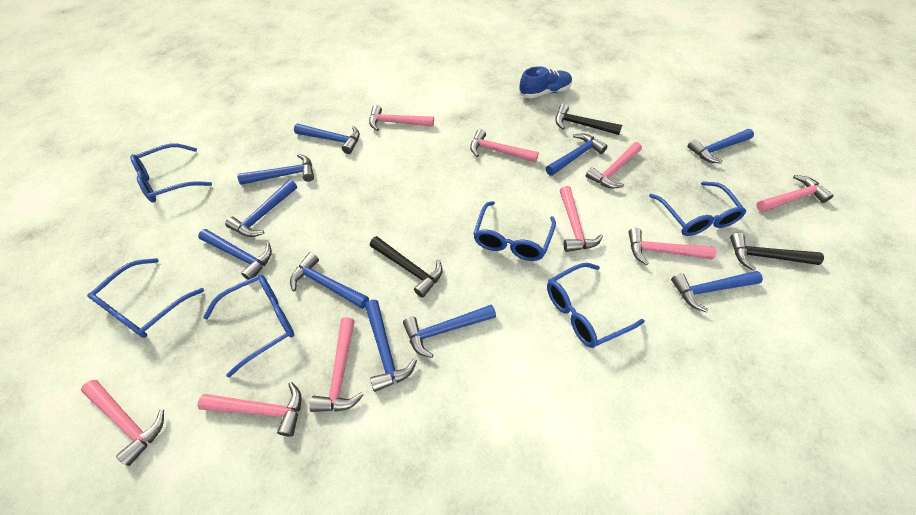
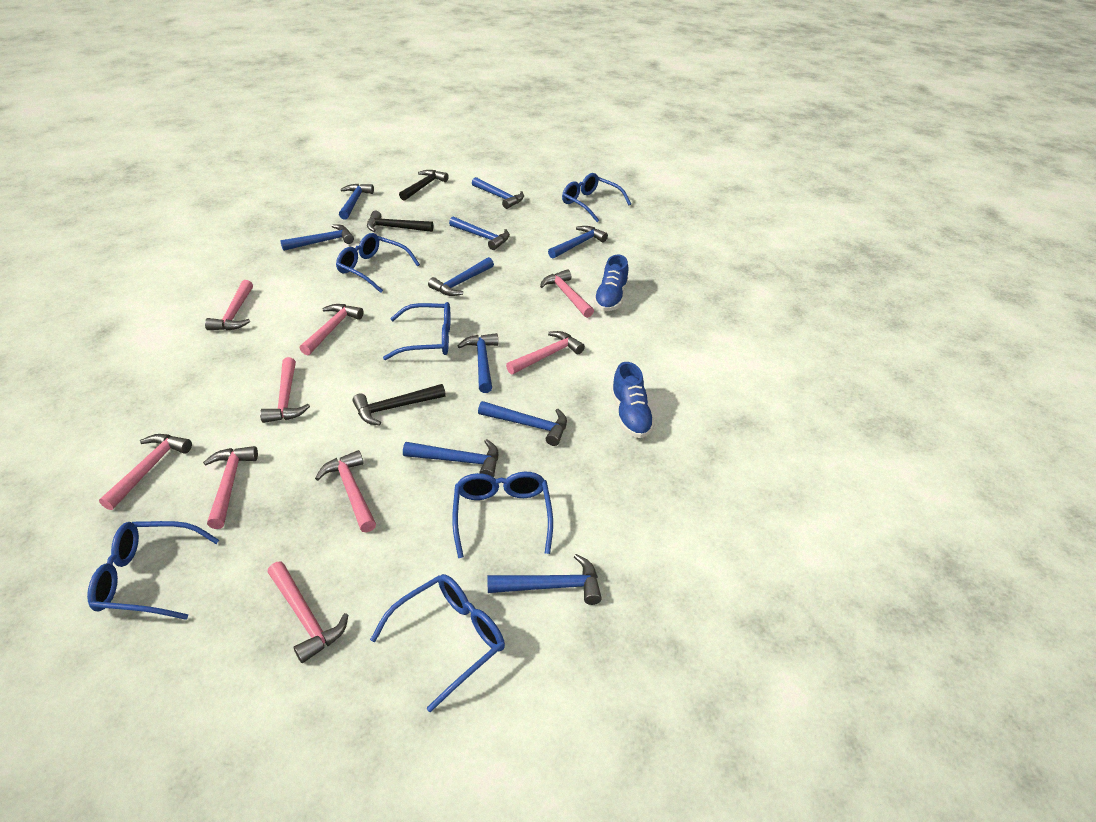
blue shoe: [519,66,572,98] = 1 -> [594,255,628,311] [611,362,655,438] = 2

